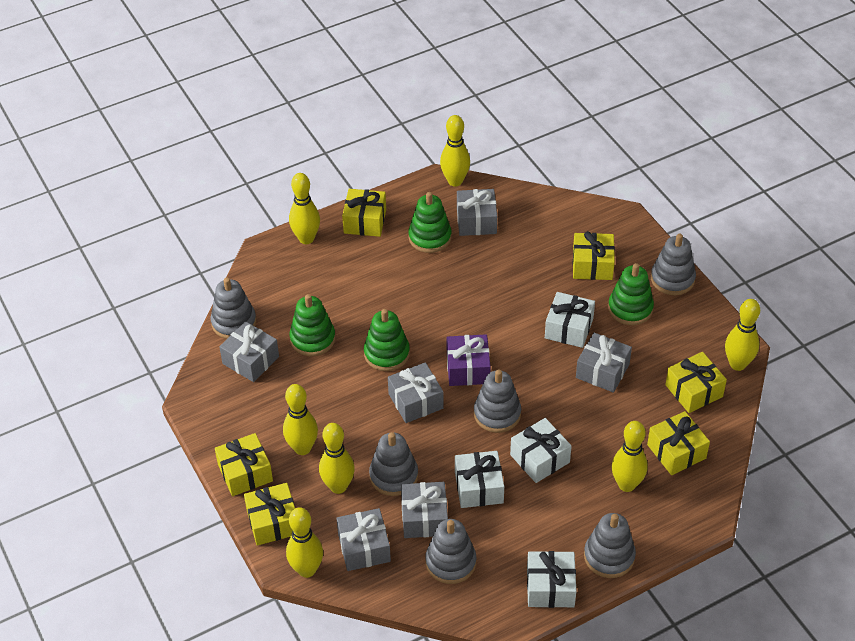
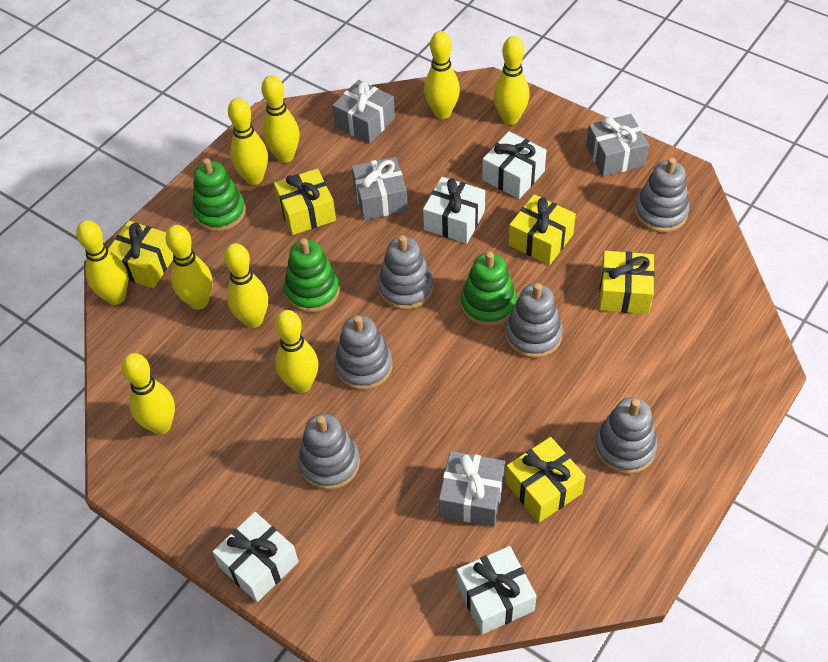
green stacking toy: [290,294,335,356] [364,309,410,371] [408,192,452,253] [608,263,654,325] = 4 -> [192,158,246,232] [284,238,340,313] [461,251,517,327] = 3
grey gift: [219,321,279,382] [336,508,391,571] [388,362,444,423] [401,482,448,538] [457,189,497,236] [576,333,632,393] = 6 -> [332,80,395,144] [351,157,408,220] [439,451,505,526] [586,114,649,177] = 4
purple gift: [447,334,491,386] = 1 -> none = 0
yellow bowling pin: [283,384,318,455] [286,507,323,578] [289,173,320,244] [319,423,355,494] [440,115,470,187] [612,421,648,492] [725,299,760,371] = 7 -> [76,220,128,305] [122,353,175,435] [166,225,213,310] [224,243,268,328] [228,98,268,185] [261,75,300,163] [275,310,318,393] [424,31,460,119] [493,36,530,125] = 9
yellow gift: [215,433,273,496] [244,483,295,546] [342,189,386,237] [573,231,615,280] [647,411,710,475] [665,352,727,413] = 6 -> [108,221,173,288] [274,169,336,235] [506,437,586,523] [508,194,576,265] [599,251,654,314] = 5

